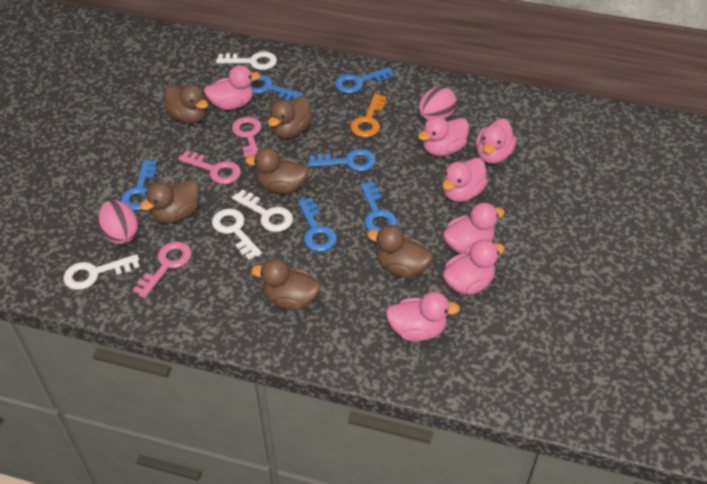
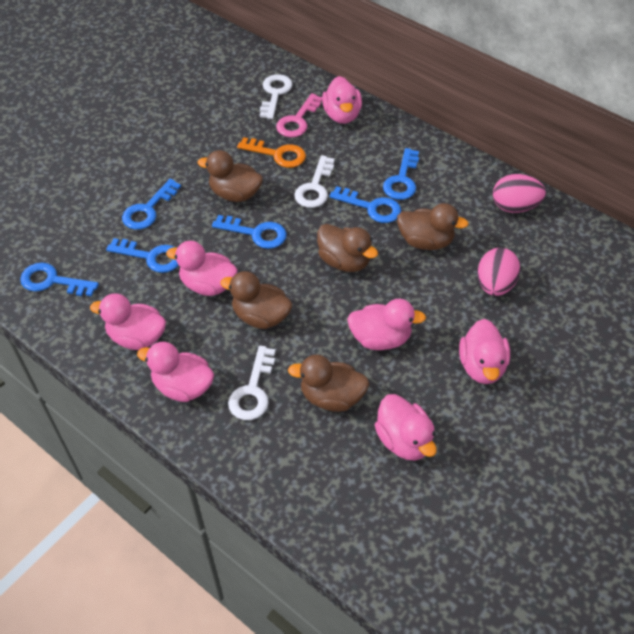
brown duck: [140,179,199,223] [164,84,208,123] [245,147,309,194] [251,258,321,310] [268,96,313,138] [368,225,433,277] = 6 -> [198,150,263,202] [220,271,292,329] [288,355,369,412] [317,224,378,272] [397,203,469,250] = 5
pink key: [133,242,192,298] [178,150,241,184] [232,117,261,158] = 3 -> [276,93,322,137] = 1
white key: [63,254,140,290] [212,209,262,260] [216,52,277,70] [232,190,293,232] = 4 -> [228,346,275,420] [260,74,292,119] [294,155,335,208] = 3

